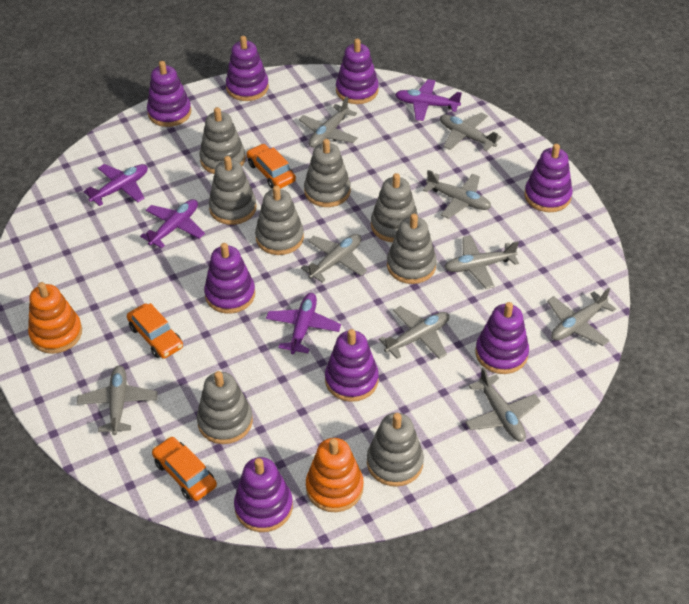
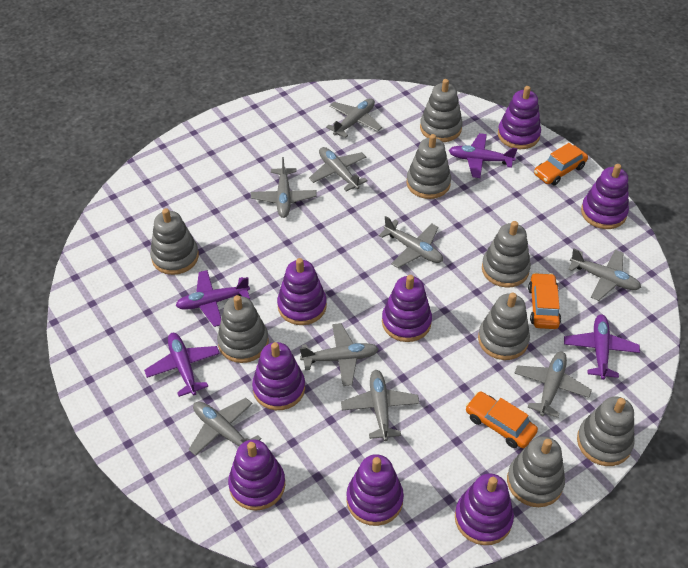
orange stacking toy: [28,282,82,354] [306,438,364,512] = 2 -> none = 0

